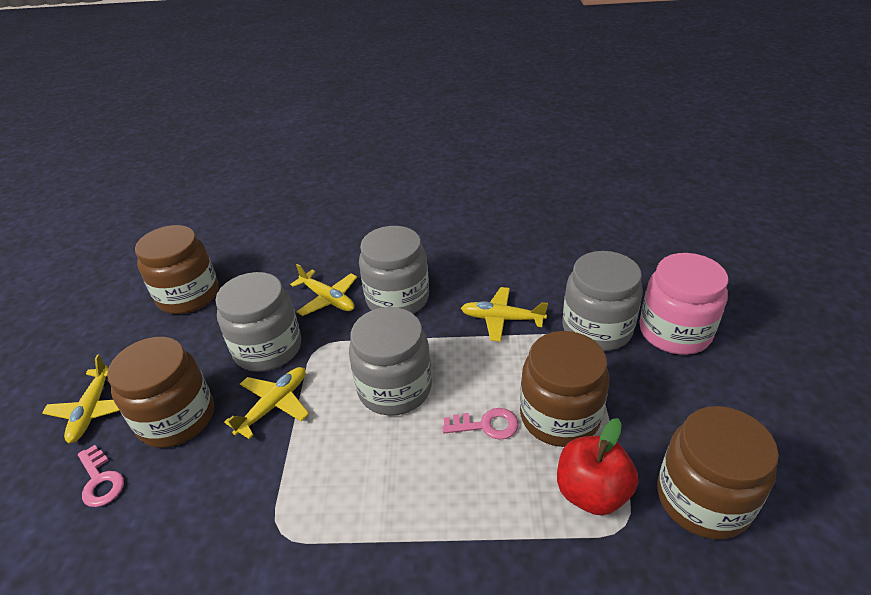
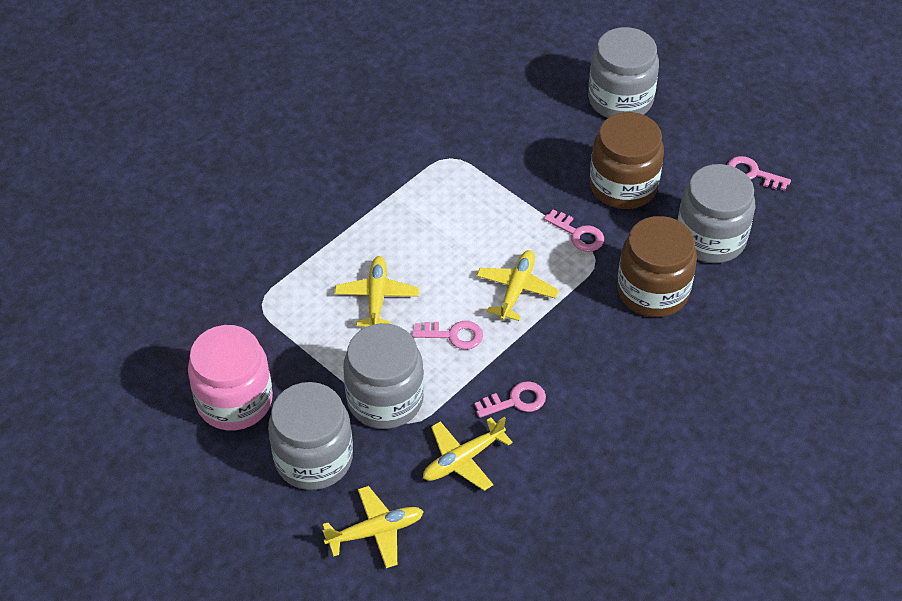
brown jar: [107,337,214,448] [135,225,219,314] [520,331,609,447] [657,406,779,539] = 4 -> [590,112,664,209] [617,216,697,317] = 2
pink key: [78,445,124,507] [442,408,518,440] = 2 -> [412,321,483,349] [475,381,546,418] [544,210,604,252] [727,156,791,191] = 4
red apple: [557,418,638,516] = 1 -> none = 0

